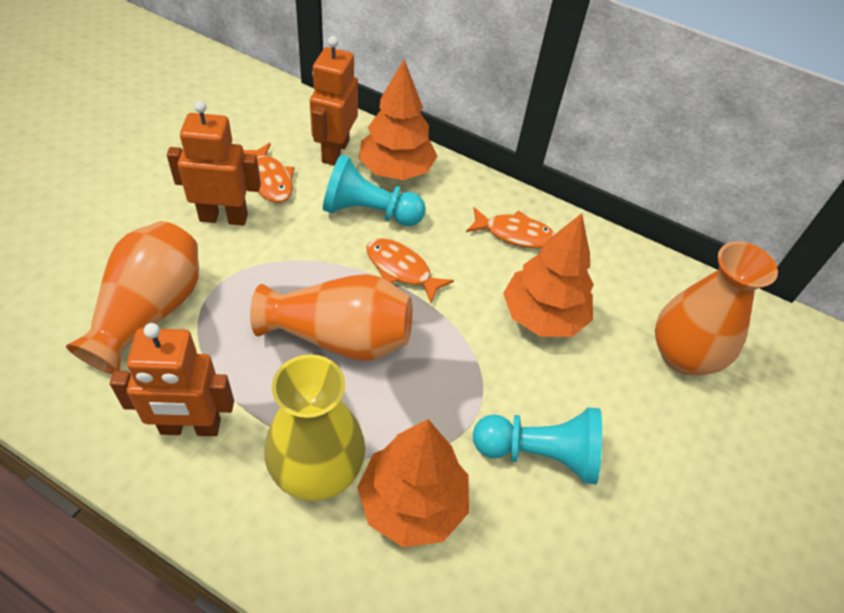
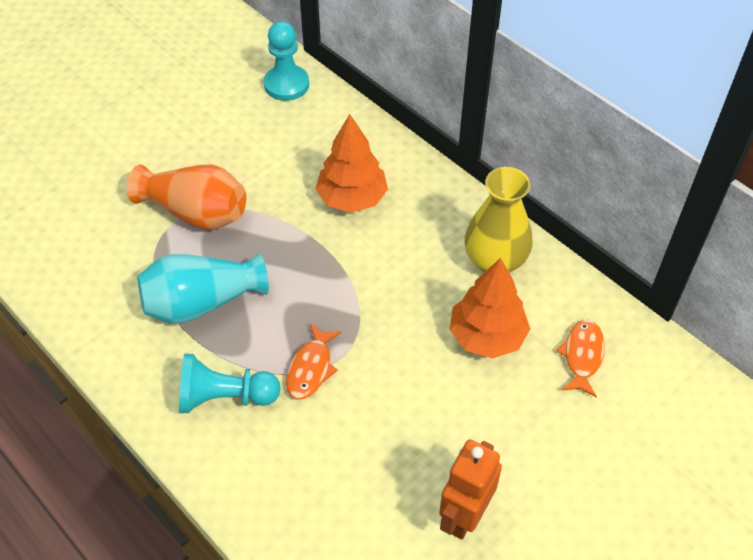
orange fish: [243,143,295,203] [366,238,454,303] [466,207,555,248] = 3 -> [286,323,341,399] [556,320,605,398] = 2
orange robot: [110,323,234,436] [167,101,261,226] [310,36,358,166] = 3 -> [439,439,502,539] = 1
orange tree: [357,419,469,547] [359,60,437,180] [503,213,594,337] = 3 -> [316,114,388,213] [450,258,530,359] = 2
orange vase: [66,221,199,374] [250,274,412,361] [655,242,778,375] = 3 -> [127,165,246,230] = 1
turquoise vase: none = 0 -> [137,253,269,324] = 1

